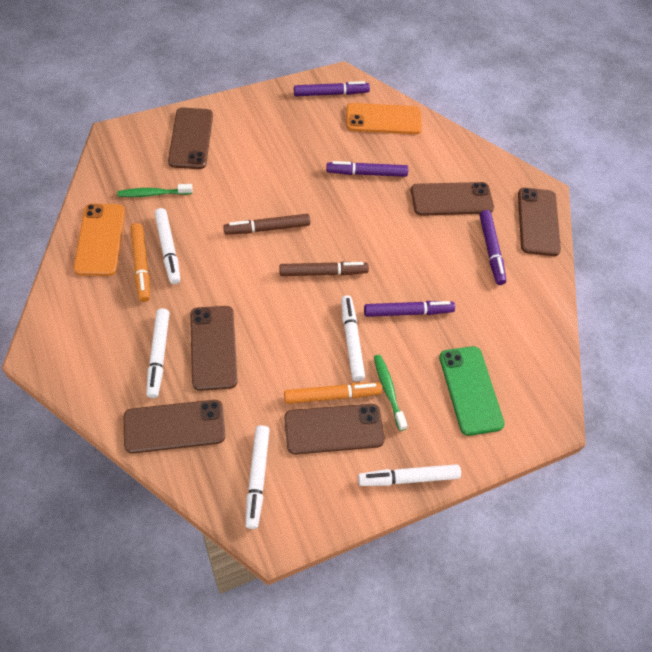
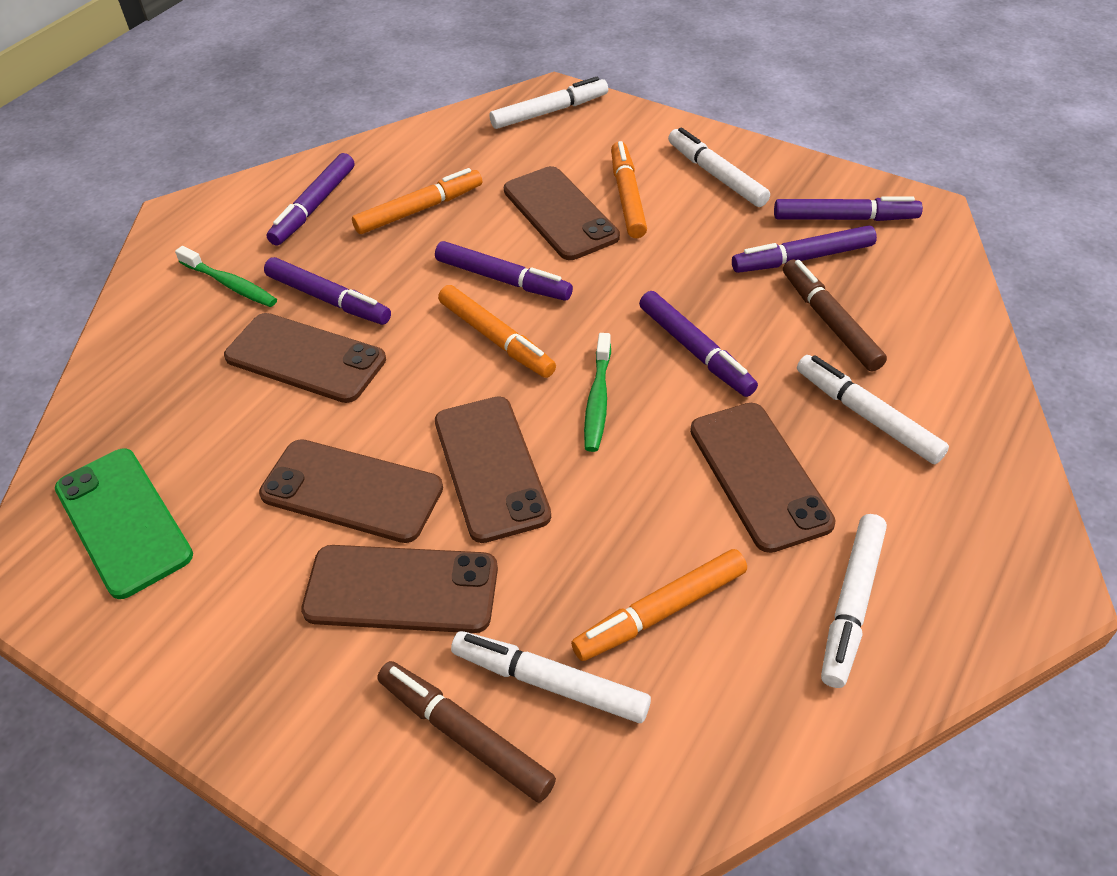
orange marker: [131,223,150,302] [284,382,382,404] = 2 -> [352,168,482,234] [438,285,556,378] [571,549,747,661] [611,141,647,238] = 4
orange phone: [74,204,125,276] [346,103,422,134] = 2 -> none = 0
purple marker: [294,81,370,96] [326,161,408,177] [364,301,455,317] [480,210,506,285] = 4 -> [264,257,391,325] [266,153,354,246] [435,241,573,301] [639,291,758,397] [732,225,877,273] [774,196,923,221] = 6

